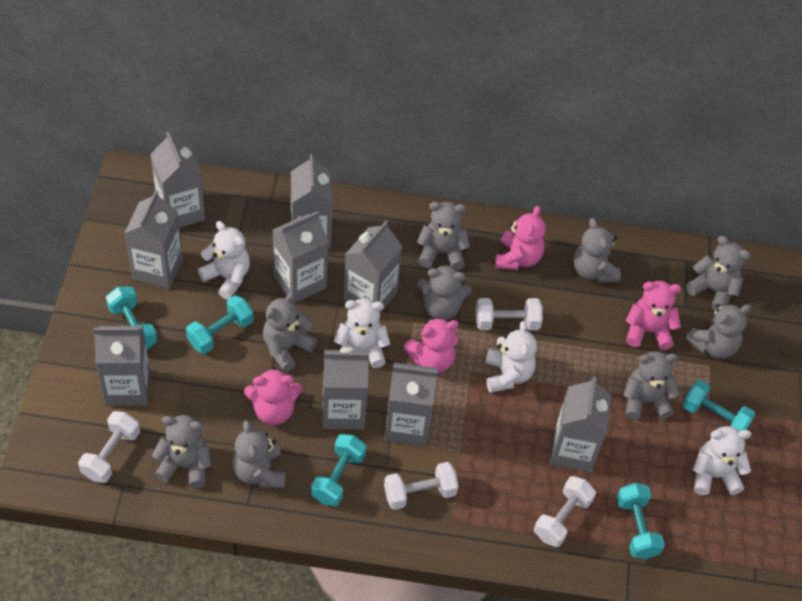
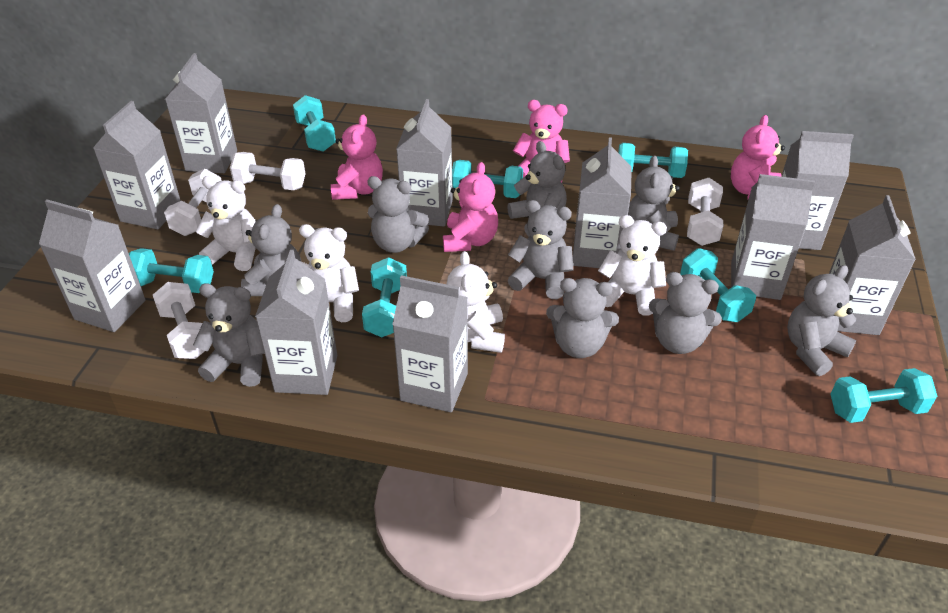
grey carton: [94,326,150,406] [124,190,183,289] [150,132,205,228] [273,211,329,303] [291,154,333,249] [322,347,369,430] [343,221,402,313] [385,362,438,446] [550,376,611,472] = 9 -> [39,199,146,332] [93,101,181,229] [165,53,237,173] [255,250,337,395] [392,275,468,412] [396,99,453,226] [573,137,632,268] [731,174,815,300] [781,131,854,250] [829,195,916,335] = 10
turquoise dumbbell: [106,286,157,349] [186,295,254,354] [311,434,366,506] [617,483,665,559] [682,380,755,431] = 5 -> [129,248,214,293] [293,95,336,152] [362,257,407,337] [452,160,523,198] [618,143,688,178] [680,248,756,322] [830,368,937,423] = 7

